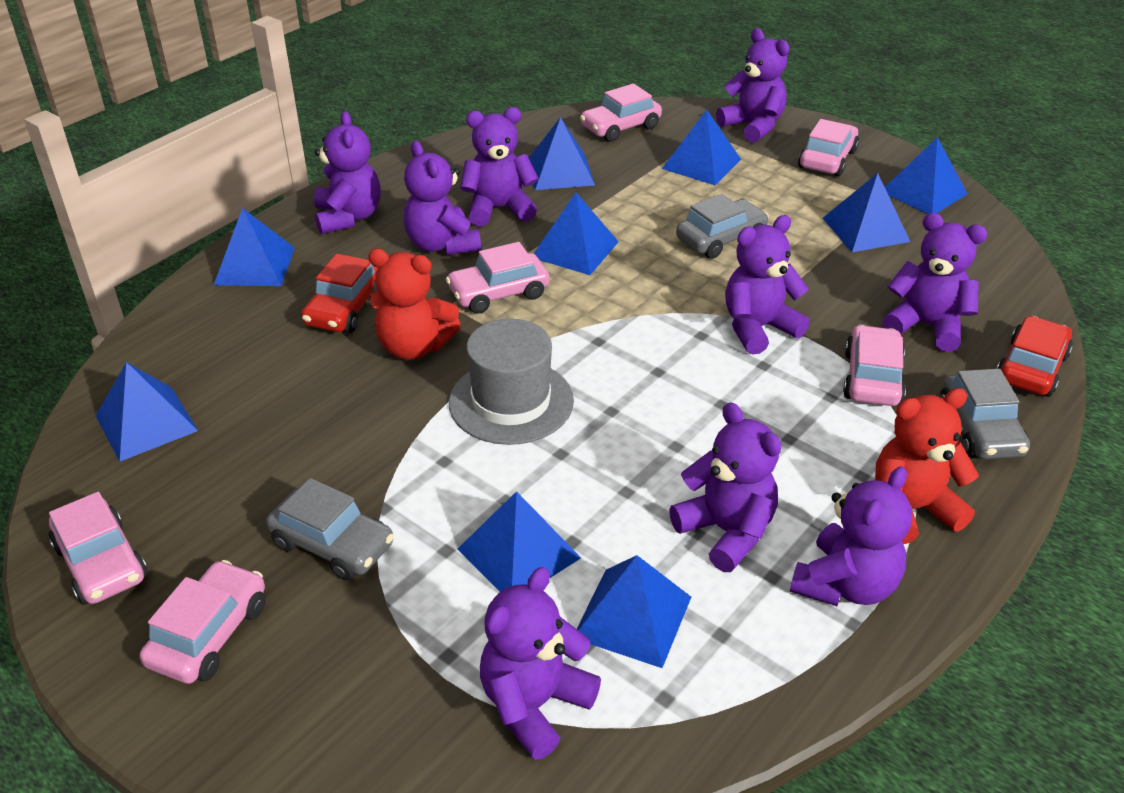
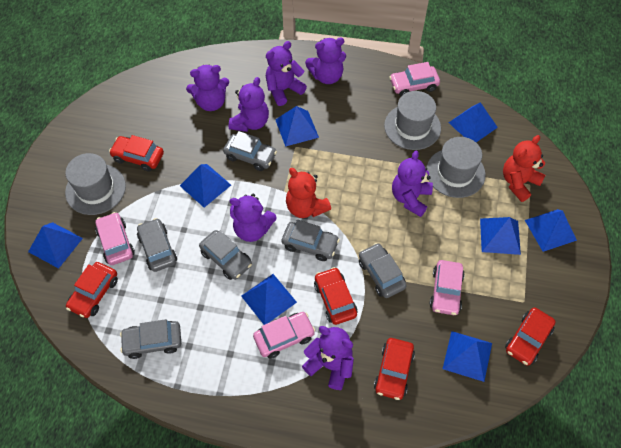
blue pyramid: [96,362,198,462] [214,208,295,286] [457,491,581,592] [529,117,595,190] [534,192,619,275] [577,555,691,668] [662,110,741,185] [823,173,910,252] [885,137,967,214] = 9 -> [28,222,83,269] [180,164,231,208] [241,274,297,325] [275,106,319,147] [443,331,492,382] [448,102,498,142] [480,217,521,255] [525,209,577,252] = 8
grey car: [266,478,394,580] [676,194,769,259] [940,369,1030,459] = 3 -> [120,319,181,359] [137,218,177,272] [199,230,252,280] [223,131,277,171] [282,220,340,261] [359,243,407,298] = 6
grey hat: [449,319,574,445] = 1 -> [65,153,126,215] [384,91,441,150] [427,137,486,198] = 3
pink car: [49,492,147,605] [140,560,265,684] [446,242,549,314] [580,83,662,142] [798,119,859,176] [843,325,906,406] = 6 -> [95,212,135,265] [253,312,316,359] [390,62,440,96] [430,260,465,315] = 4
purple teddy bear: [314,111,381,234] [404,141,481,255] [460,107,539,226] [480,567,601,760] [669,402,781,572] [716,28,789,143] [725,215,810,355] [790,466,912,606] [882,213,987,352] = 9 -> [186,65,229,111] [229,77,269,132] [230,194,277,242] [266,41,307,106] [302,326,354,390] [305,38,346,84] [392,151,433,217] = 7
red car: [301,254,378,333] [997,316,1073,397] = 2 -> [66,262,118,318] [109,135,164,172] [314,267,357,325] [374,338,415,400] [505,307,556,366] = 5

